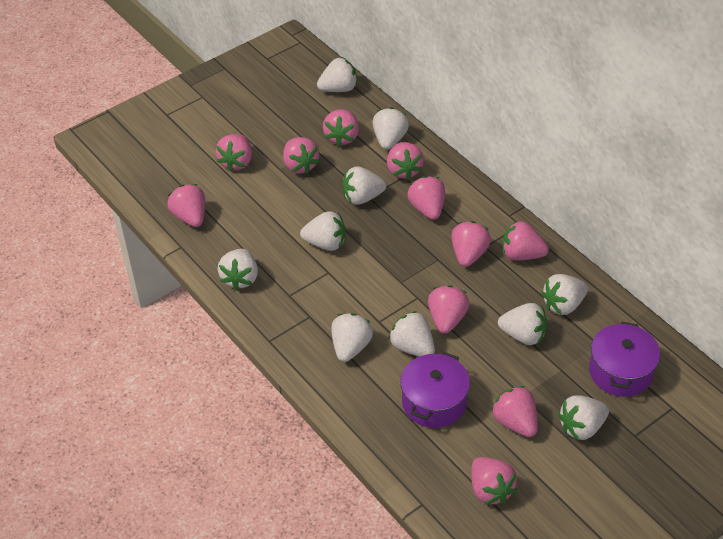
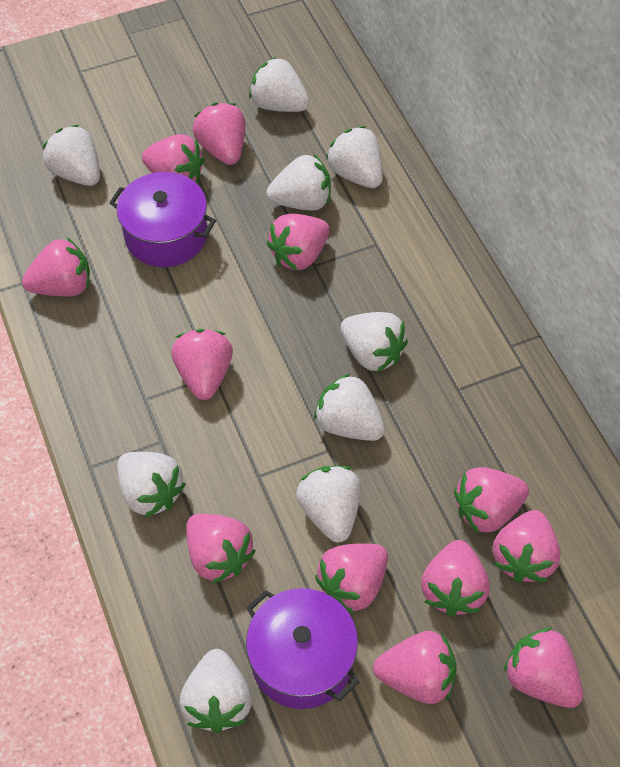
pink strawberry: [167,184,205,227] [216,134,252,172] [283,137,320,174] [323,109,359,146] [387,142,424,180] [407,176,445,220] [428,285,470,334] [451,221,491,267] [471,457,517,505] [491,386,538,437] [503,221,549,260] = 11 -> [22,238,90,296] [142,134,205,183] [171,329,233,400] [186,514,256,584] [193,102,246,165] [267,214,330,271] [315,543,388,614] [373,631,457,704] [421,540,490,617] [454,467,529,533] [493,510,561,582] [503,627,583,708] = 12
white strawberry: [218,249,258,290] [300,211,346,251] [317,57,357,92] [331,313,373,362] [342,167,387,205] [372,107,409,150] [389,311,435,357] [498,303,547,345] [541,274,588,315] [558,395,609,440] = 10 -> [42,125,100,186] [117,452,186,518] [180,649,252,733] [249,57,310,112] [266,154,331,211] [296,466,361,543] [314,373,385,441] [326,126,383,188] [341,312,408,372] = 9

